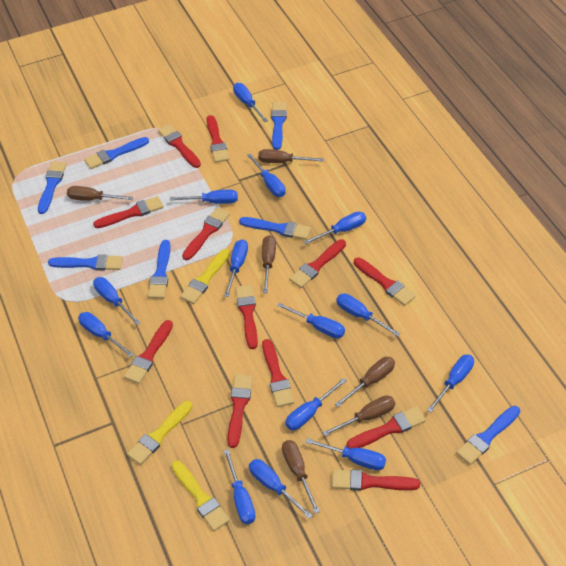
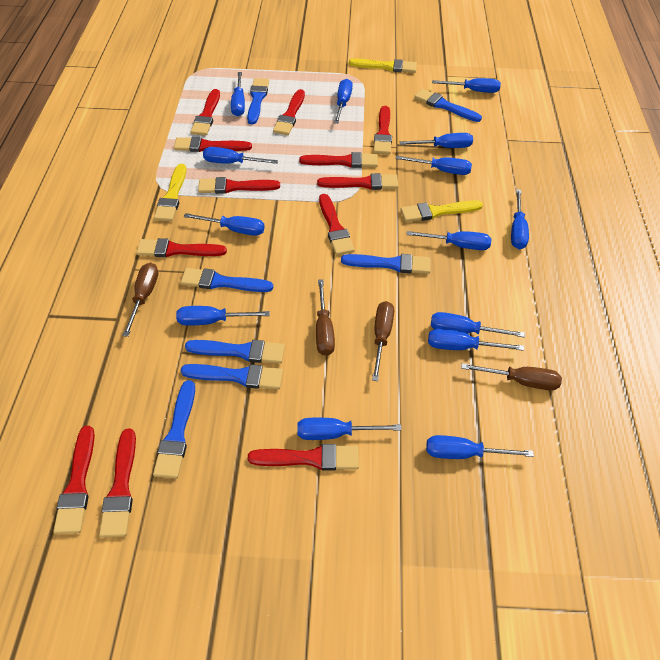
brown screwdriver: [67,186,134,201] [258,149,324,163] [262,235,276,293] [282,440,320,514] [322,395,395,436] [335,357,395,407] = 6 -> [122,262,158,337] [316,279,335,356] [372,301,394,381] [461,363,562,390] = 4

